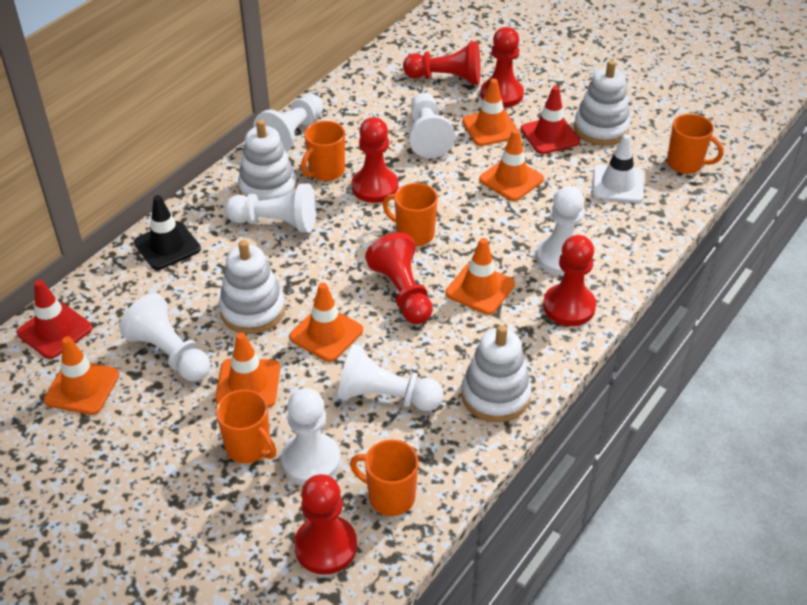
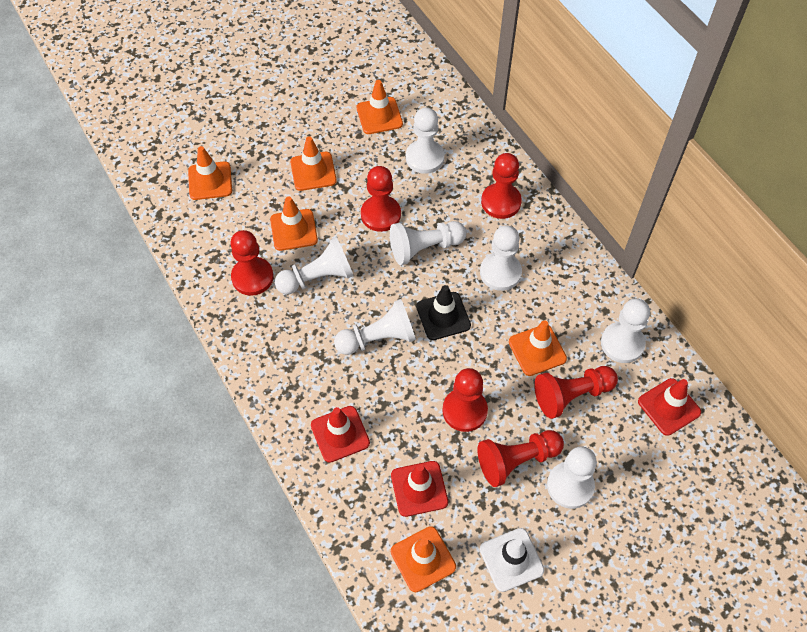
orange mug: [216,389,276,463] [301,121,345,181] [350,439,419,516] [382,183,438,246] [667,114,724,174] = 5 -> none = 0
red traffic cone: [17,280,92,359] [521,86,580,154] = 2 -> [311,406,370,463] [391,461,448,517] [638,378,701,436] = 3
white stacking toy: [219,240,285,334] [238,119,297,201] [461,325,531,422] [574,60,630,146] = 4 -> none = 0

